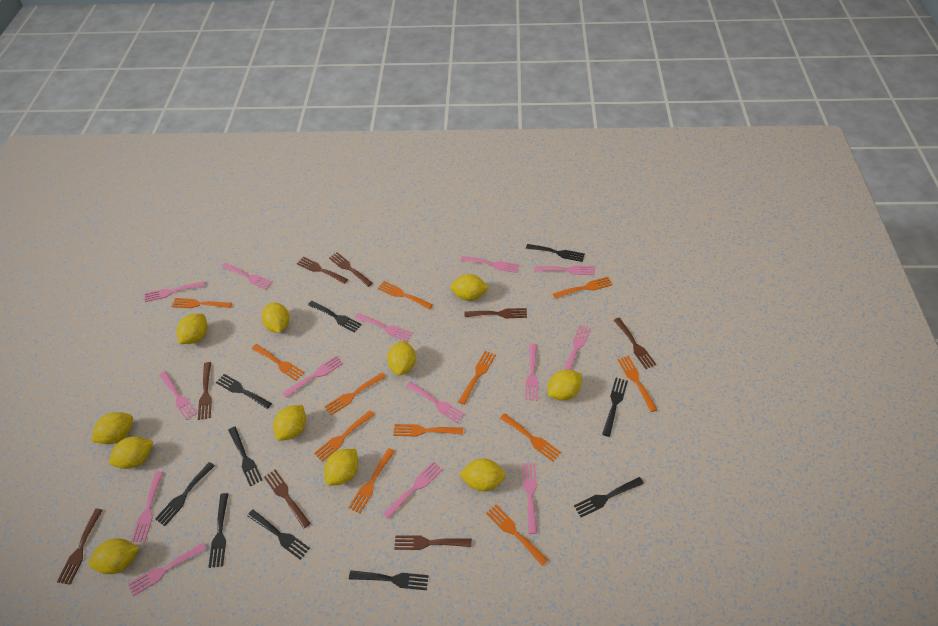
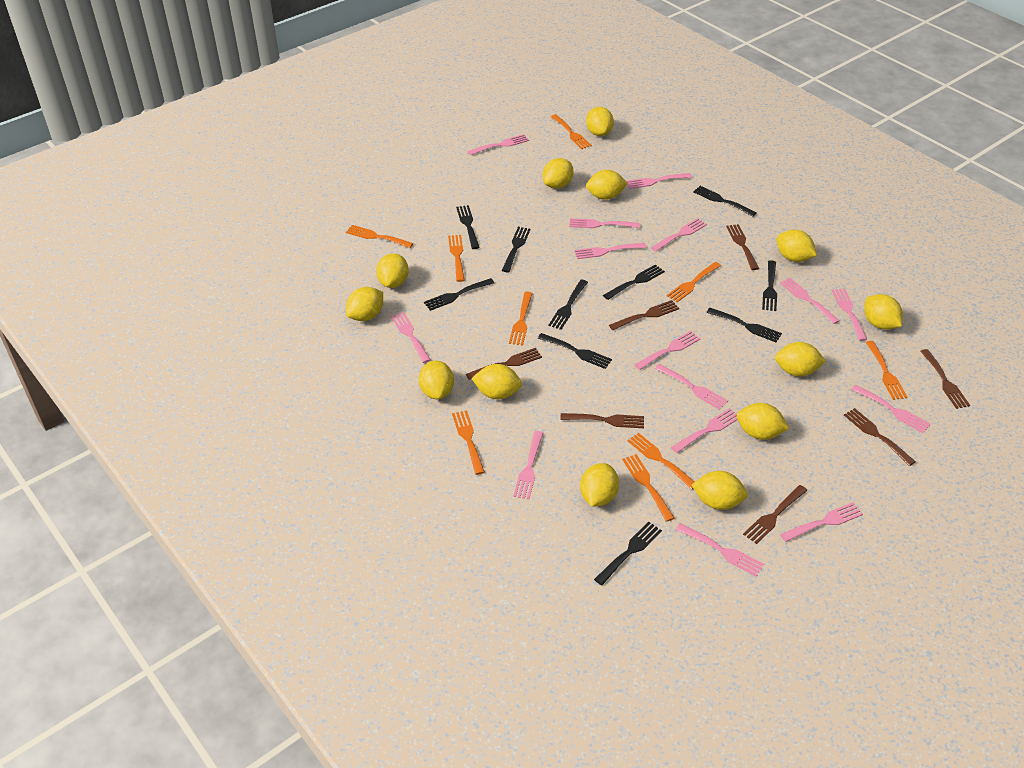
brown fork: [57,509,103,585] [198,362,212,420] [264,469,311,529] [297,257,348,284] [329,252,372,287] [394,535,472,550] [464,308,527,318] [614,318,656,369] = 8 -> [466,348,542,380] [560,413,644,428] [609,300,679,330] [726,224,759,270] [743,485,808,544] [844,408,916,466] [920,349,970,409] = 7
orange fork: [171,298,232,308] [252,344,304,381] [314,410,374,462] [324,373,386,415] [348,448,395,514] [378,281,433,309] [393,424,463,437] [458,351,496,405] [486,504,548,566] [500,413,561,462] [553,277,613,299] [618,356,657,412] = 12 -> [346,225,413,248] [448,235,465,282] [452,410,485,475] [509,292,533,346] [551,114,592,149] [622,454,674,522] [628,433,695,490] [667,262,721,302] [866,341,907,400] = 9
pink fork: [129,543,206,596] [131,471,163,542] [145,281,205,302] [159,371,197,420] [221,263,273,289] [283,356,343,398] [354,313,413,342] [383,462,443,519] [406,381,465,423] [461,256,520,273] [522,463,537,534] [525,344,538,401] [535,266,595,275] [563,325,591,370] = 14 -> [391,311,431,363] [467,134,529,155] [513,431,543,499] [570,218,640,228] [574,243,646,259] [627,173,692,189] [635,331,700,370] [651,218,707,252] [655,364,728,410] [671,408,738,453] [676,523,764,577] [780,278,840,324] [780,502,863,542] [832,289,867,341] [851,384,931,433] = 15
yellow lemon: [89,538,139,574] [91,412,133,444] [109,436,153,469] [177,314,207,344] [262,302,290,333] [273,405,306,441] [324,449,358,486] [387,341,416,375] [450,274,489,301] [459,458,506,491] [548,370,582,400] = 11 -> [346,287,383,321] [376,253,409,288] [419,361,454,399] [471,364,522,399] [542,158,574,189] [580,463,619,507] [586,107,614,136] [586,170,628,200] [692,471,748,510] [737,403,789,440] [775,342,826,377] [777,230,817,262] [864,294,903,330] = 13

